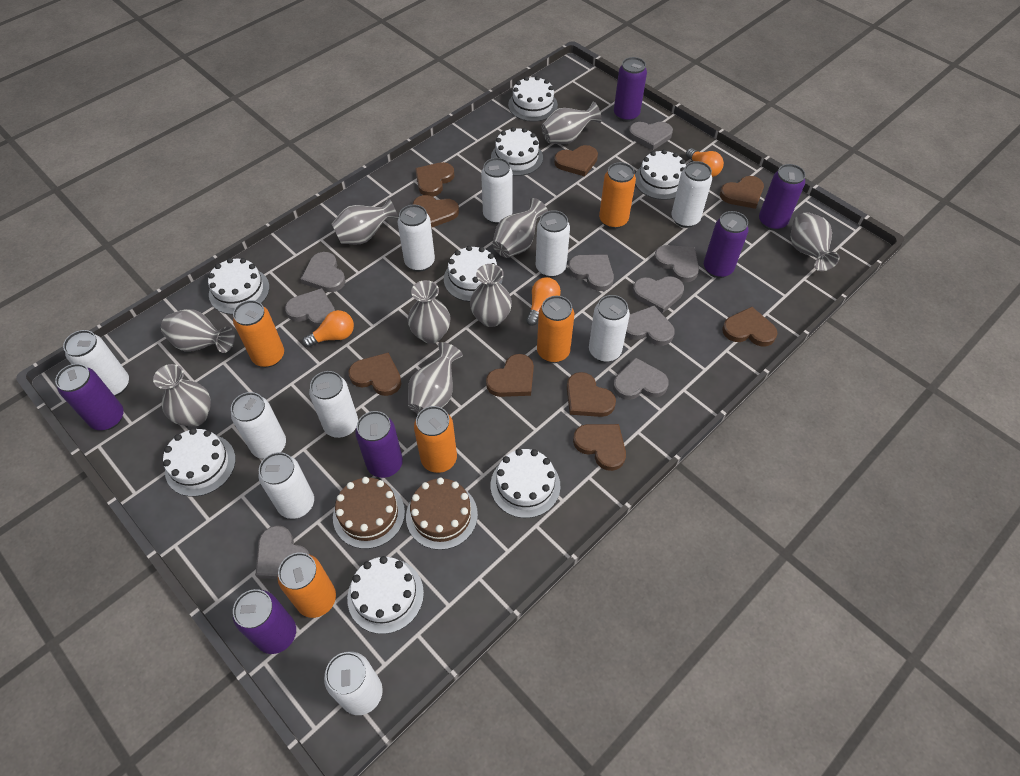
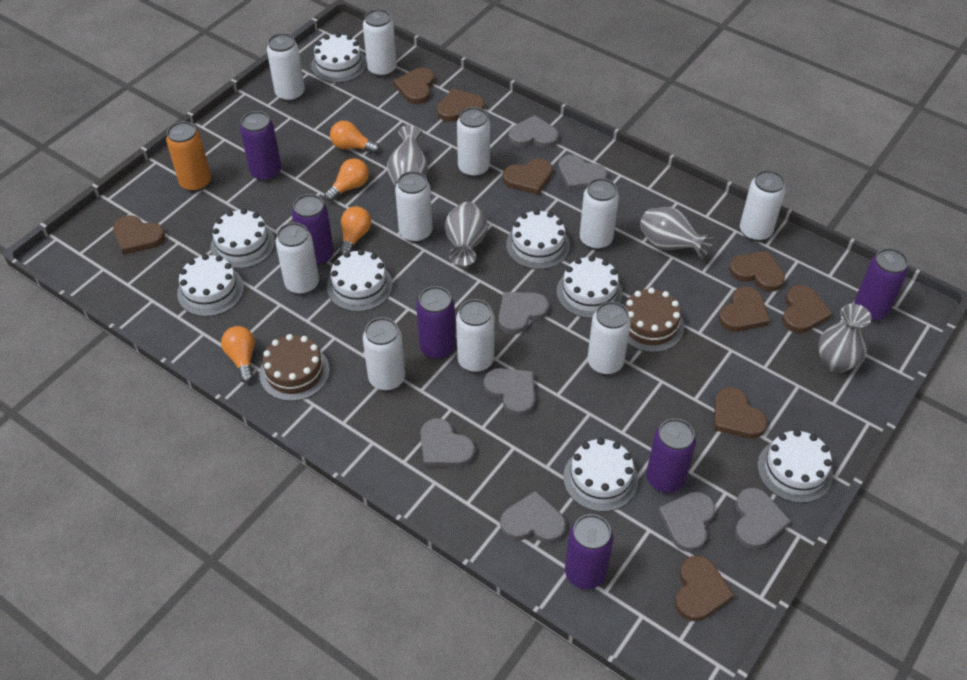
grey heart: [255,525,309,579] [285,288,335,327] [301,252,346,292] [568,255,614,291] [613,357,669,400] [625,306,675,346] [629,122,673,150] [633,276,684,314] [654,245,699,282] = 9 -> [420,418,475,467] [484,368,535,416] [498,292,549,334] [500,491,566,543] [509,115,559,148] [558,155,607,191] [658,492,715,552] [735,488,791,549] = 8
grey vase: [153,364,211,427] [161,309,235,353] [332,197,399,244] [408,280,451,344] [408,342,463,414] [470,264,512,327] [492,198,548,258] [541,102,602,144] [791,212,840,271] = 9 -> [387,125,428,187] [445,202,488,266] [640,207,714,259] [818,304,871,373] = 4
orange can: [233,300,284,367] [278,552,336,618] [414,406,457,473] [537,296,574,363] [599,162,636,229] = 5 -> [166,121,211,192] = 1
orange light bulb: [302,310,354,348] [526,277,561,326] [686,148,724,177] = 3 -> [221,326,255,383] [324,158,369,202] [330,121,380,154] [339,206,371,256] = 4

